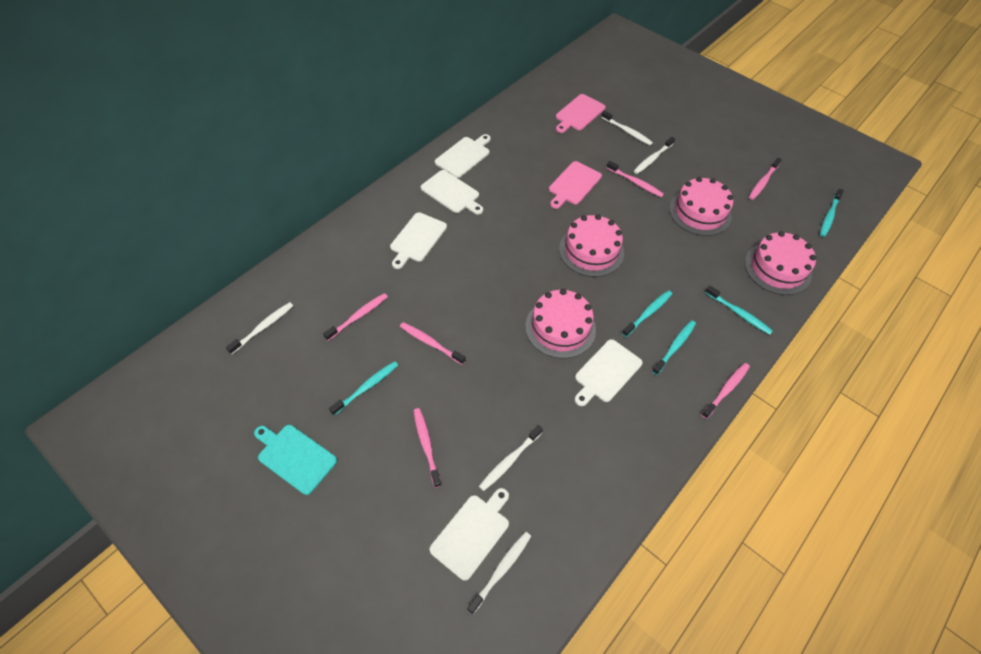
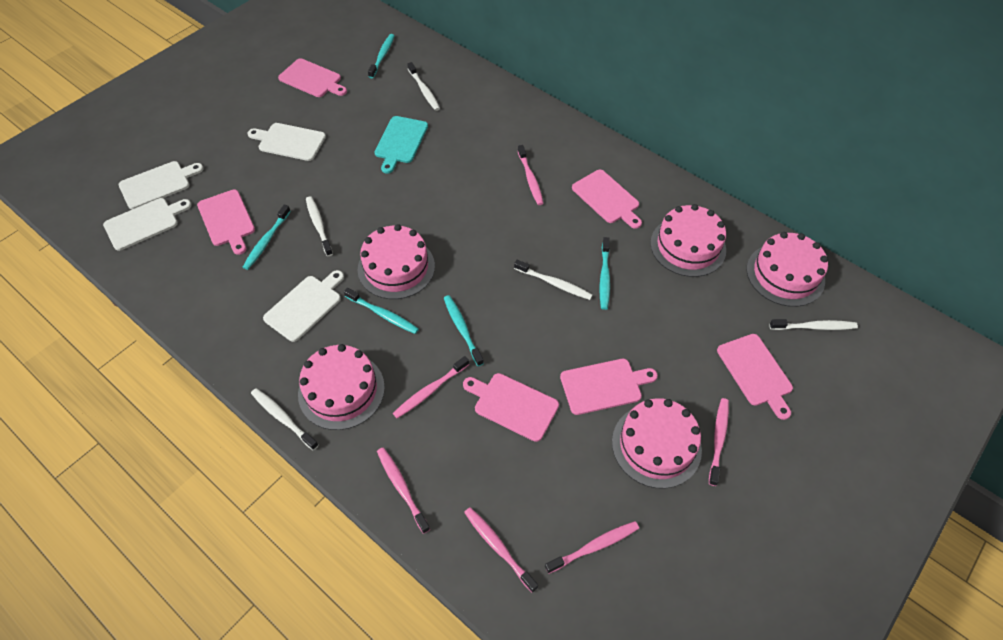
pink cake: [525,289,596,358] [559,214,624,277] [669,177,733,236] [745,231,816,295] = 4 -> [298,344,385,430] [358,224,435,299] [612,398,702,489] [650,204,726,277] [747,232,828,307] = 5
pink cutting board: [549,161,602,209] [556,94,606,133] = 2 -> [197,190,255,255] [278,58,347,97] [463,373,559,442] [560,359,658,415] [572,169,642,229] [717,334,793,420] = 6
white cutting board: [390,212,447,269] [421,170,483,215] [430,488,509,581] [435,134,491,178] [575,339,642,406] = 5 -> [103,198,192,251] [118,161,204,209] [248,123,326,161] [263,270,344,342] = 4

